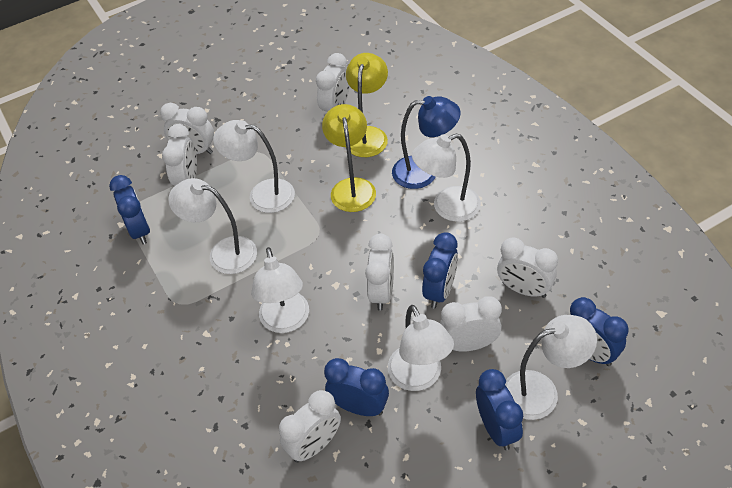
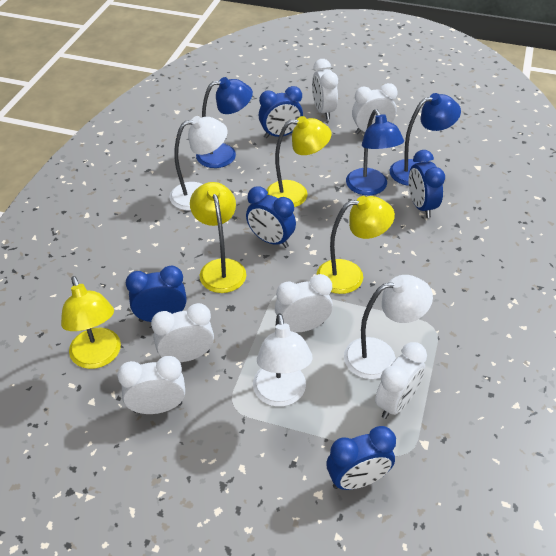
blue lamp: [392,96,460,189] = 1 -> [196,77,253,168] [346,109,404,195] [390,93,461,186] = 3
white clock: [160,103,214,154] [162,124,197,186] [279,390,341,463] [316,53,350,112] [365,234,394,311] [440,296,502,352] [497,237,558,298] = 7 -> [117,356,185,414] [151,303,214,362] [275,274,333,332] [312,59,338,119] [352,83,398,134] [375,342,427,419] = 6
white lamp: [168,178,257,274] [213,120,295,213] [251,247,309,333] [388,305,454,391] [412,134,481,222] [505,315,597,420] = 6 -> [169,116,227,211] [253,313,313,407] [344,275,433,379] = 3
yellow lamp: [322,104,376,212] [346,53,388,157] = 2 -> [61,276,121,369] [190,182,246,293] [267,116,332,207] [316,196,395,294] = 4

